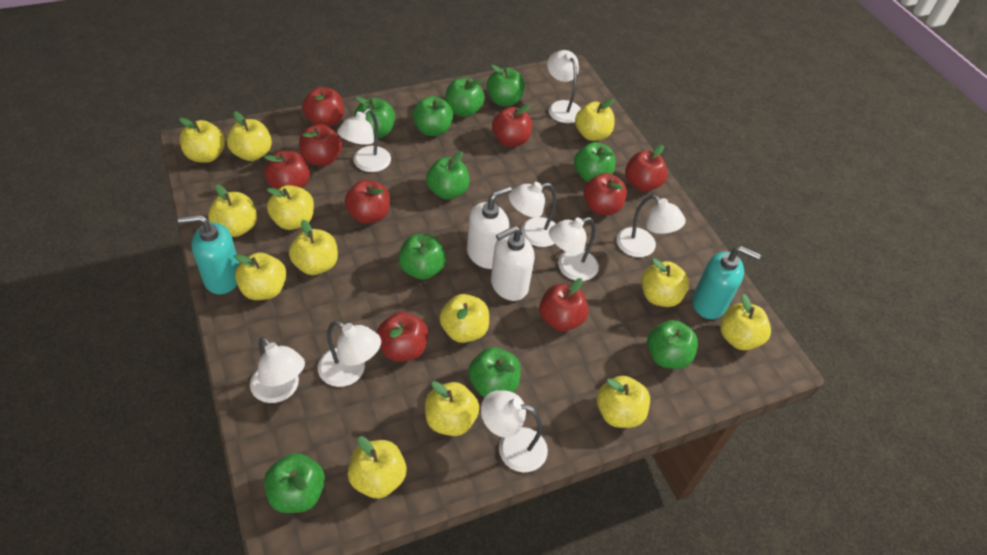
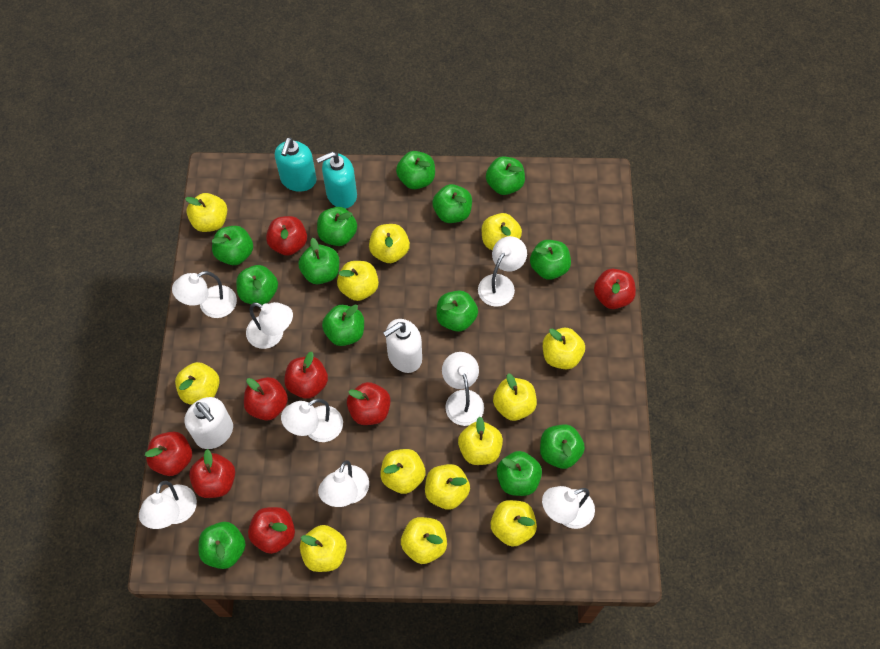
green apple: [264,453,325,513] [354,97,395,138] [398,234,446,280] [413,96,453,136] [426,151,470,200] [446,78,485,117] [468,347,521,397] [487,65,525,106] [574,142,616,182] [647,320,698,369] = 10 -> [198,522,246,569] [212,226,253,265] [236,265,278,305] [298,238,339,284] [317,207,357,246] [322,305,364,346] [396,151,435,189] [432,184,472,223] [436,291,478,332] [486,156,525,195] [497,451,542,496] [530,240,571,280] [540,424,585,469] = 13
red apple: [264,151,310,189] [299,124,342,166] [302,87,344,127] [345,180,390,224] [377,312,428,362] [492,104,532,147] [539,278,589,331] [583,173,627,215] [625,145,668,192] = 9 -> [145,432,192,476] [189,449,235,498] [244,377,288,421] [248,507,295,554] [266,216,307,256] [284,352,328,399] [347,382,391,425] [594,269,636,309] = 8

